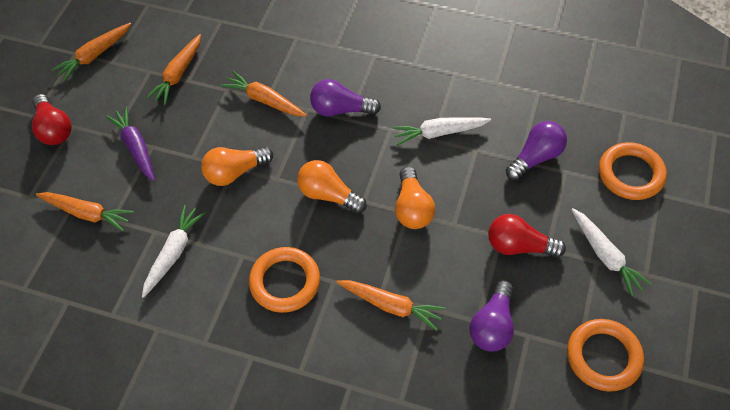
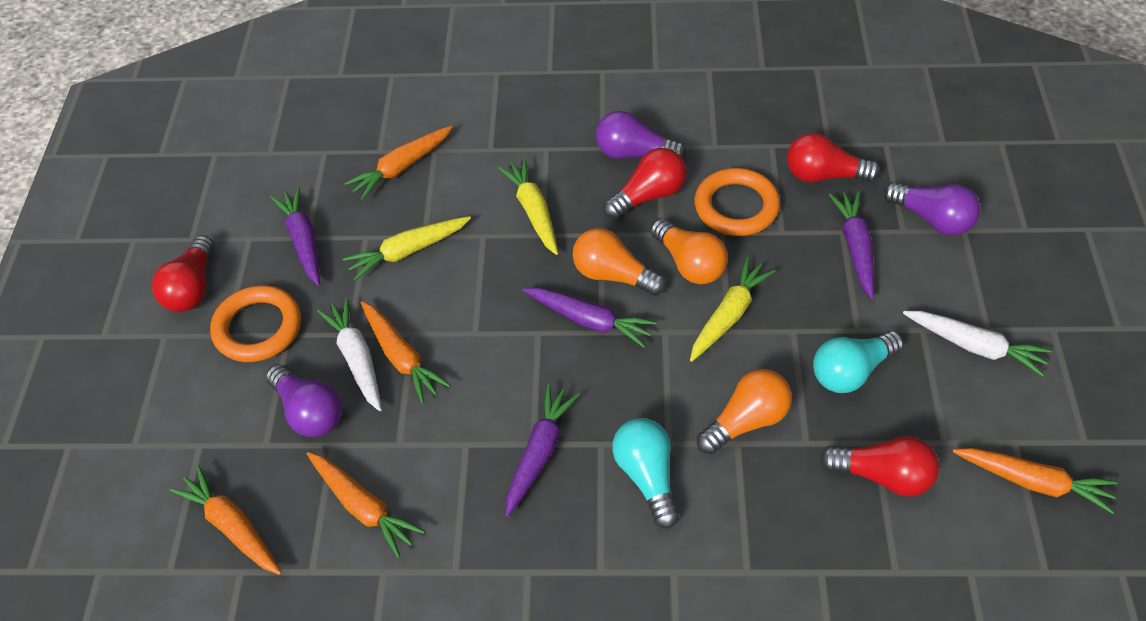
orange ring: [249,247,320,313] [567,319,644,392] [599,142,667,200] = 3 -> [210,285,301,362] [694,168,780,236] = 2
purple carrot: [106,107,155,182] = 1 -> [270,187,320,286] [506,384,580,517] [523,288,657,348] [829,191,874,299] = 4
red light bulb: [32,94,72,145] [488,214,566,258] = 2 -> [152,235,214,312] [603,148,686,219] [787,133,881,182] [819,436,939,497] = 4
turquoise light bulb: none = 0 -> [612,418,679,528] [813,331,904,393] = 2
white carrot: [142,205,206,298] [392,117,491,146] [571,208,652,297] = 3 -> [317,298,382,411] [903,311,1052,377] = 2
yellow carrot: none = 0 -> [343,216,471,281] [498,158,558,255] [690,257,775,362] = 3

